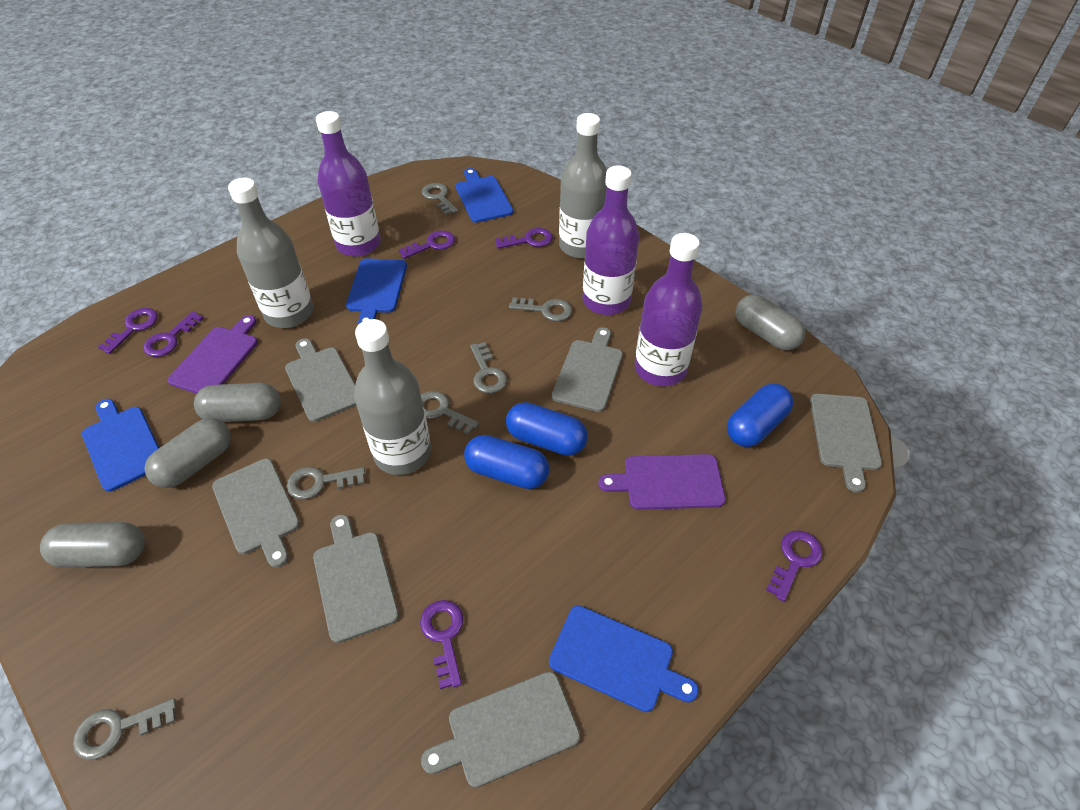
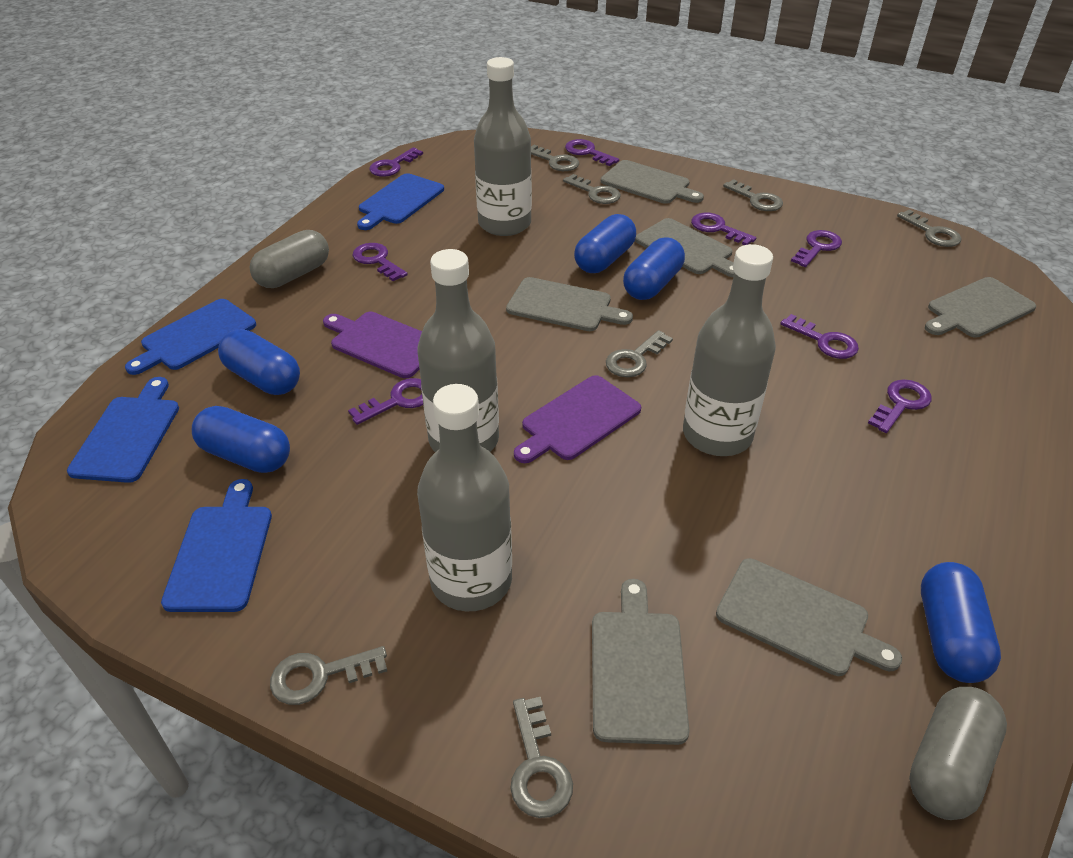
blue capsule: [464,435,549,489] [506,402,588,456] [727,383,793,447] = 3 -> [192,406,290,473] [218,329,300,395] [574,214,636,273] [623,237,685,300] [921,562,1001,683] = 5
grey bottle: [228,178,313,328] [354,319,431,475] [559,113,607,259] = 3 -> [417,249,499,452] [417,384,512,611] [474,57,532,236] [683,244,776,456] = 4
grey capsule: [40,522,145,568] [144,418,231,488] [194,383,281,422] [736,295,805,351] = 4 -> [250,230,329,288] [909,687,1007,820] = 2
grey key: [73,699,177,760] [287,467,365,499] [421,391,479,435] [422,183,458,215] [470,342,507,393] [509,297,572,321] = 6 -> [270,646,387,705] [510,697,573,818] [531,145,579,171] [563,174,621,204] [606,330,673,377] [723,179,783,211] [897,210,962,247] = 7
purple bottle: [316,111,381,257] [582,165,639,315] [635,233,703,386] = 3 -> none = 0
purple key: [98,308,158,354] [143,311,204,357] [398,230,455,259] [420,600,464,689] [495,228,553,249] [766,531,822,601] = 6 -> [348,378,423,425] [353,243,408,281] [369,147,423,177] [565,139,619,166] [691,213,756,245] [780,314,859,359] [791,230,842,267] [868,379,932,433] = 8

